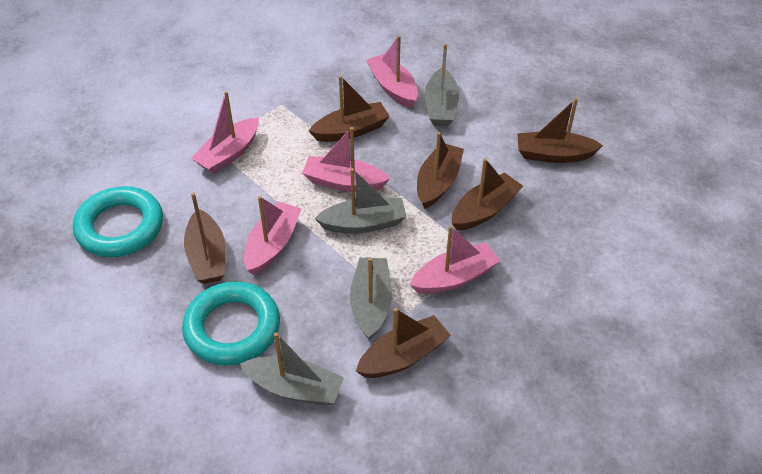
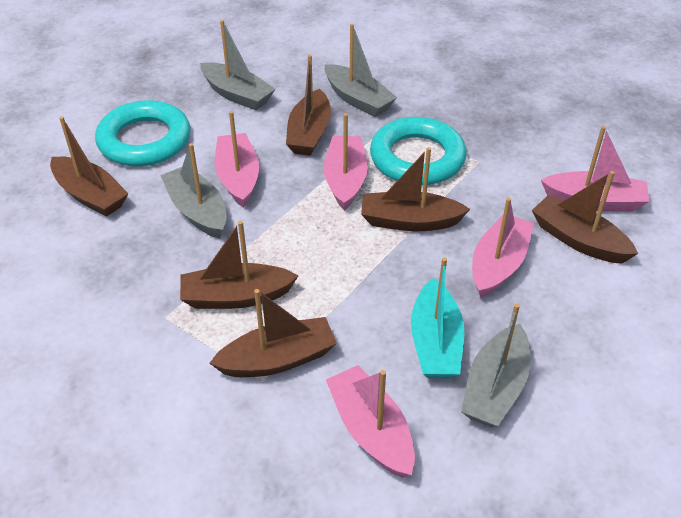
turquoise boat: none = 0 -> [411,257,464,378] = 1

